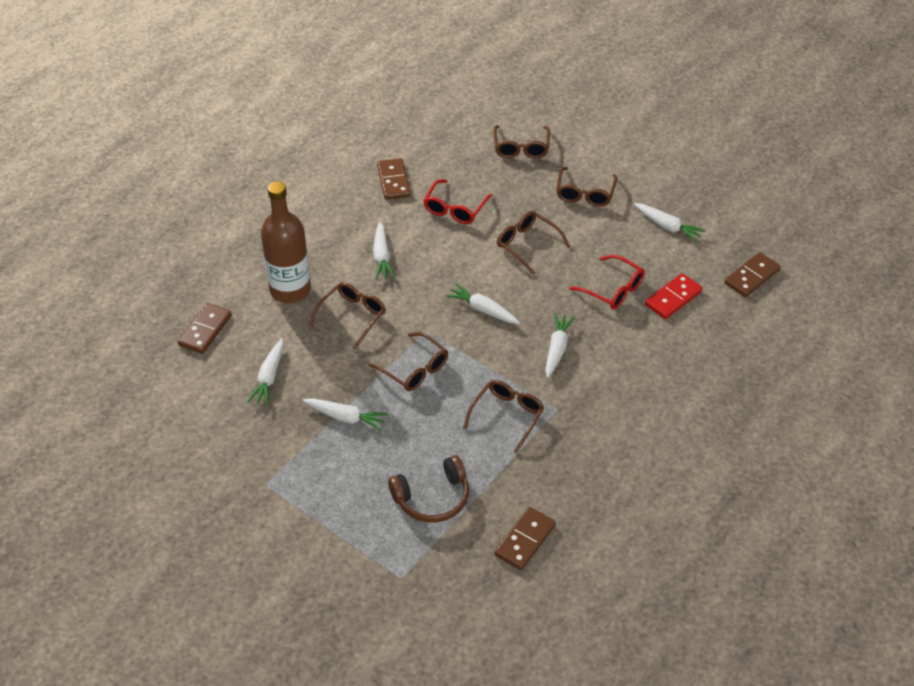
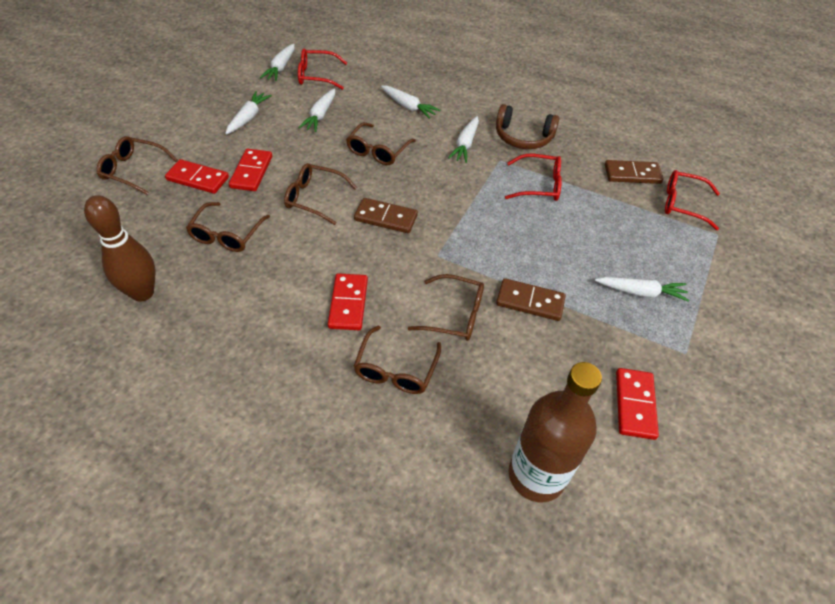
brown bowling pin: none = 0 -> [84,195,155,302] = 1
brown domino: [178,303,232,354] [377,158,411,200] [495,507,556,570] [725,252,781,297] = 4 -> [354,198,418,233] [496,278,566,321] [605,160,663,184] = 3
red domino: [645,273,703,319] = 1 -> [165,159,229,194] [229,149,272,191] [328,273,368,330] [616,368,659,440] = 4
red glasses: [423,179,492,224] [569,255,645,309] = 2 -> [298,48,347,90] [505,154,562,201] [665,170,720,230] = 3

